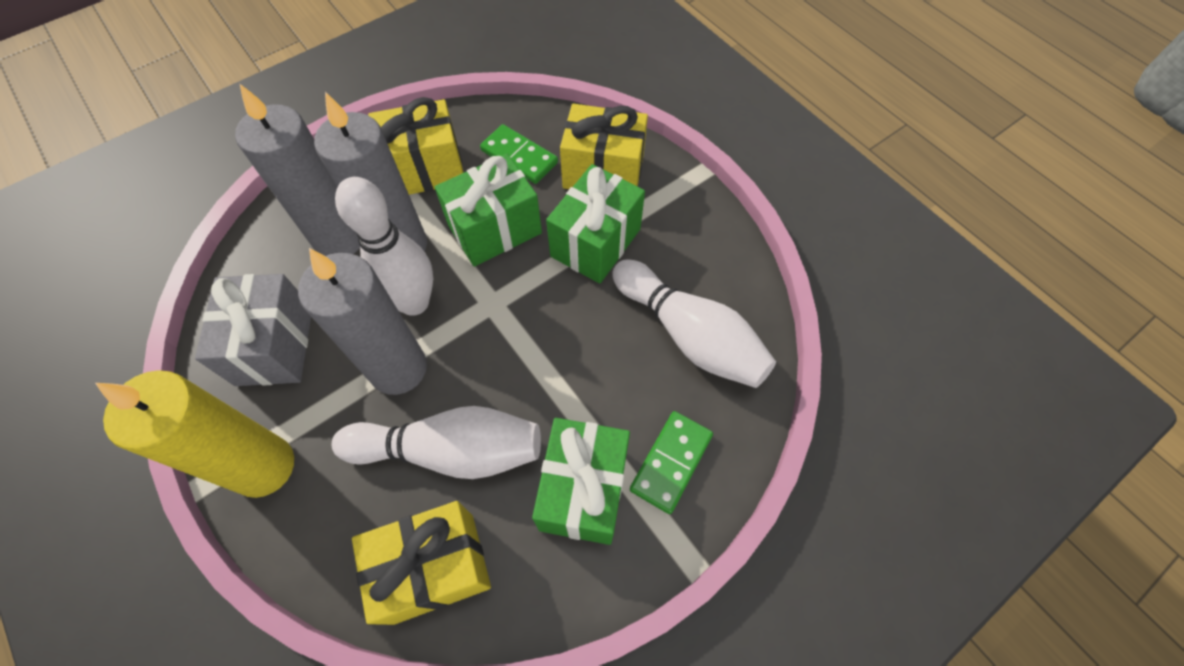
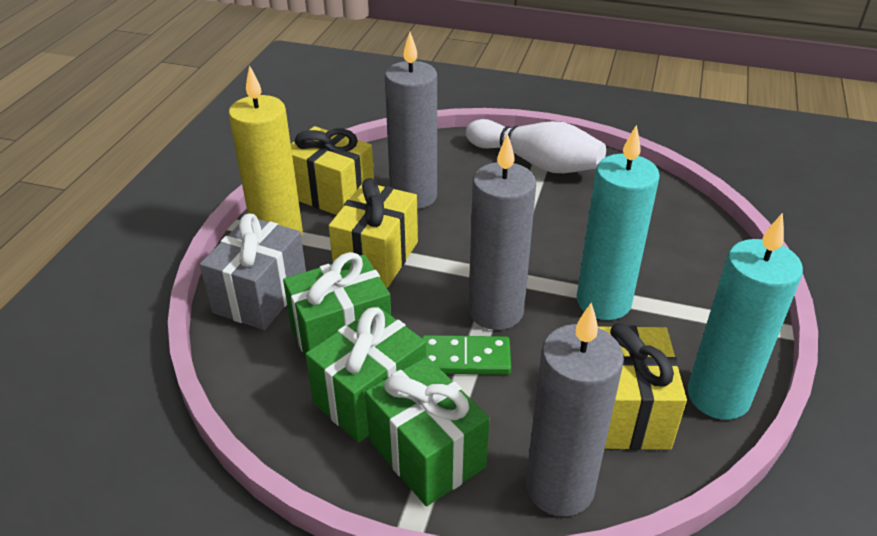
green domino: [480,124,558,184] [630,411,713,514] = 2 -> [422,335,511,375] = 1
turquoise candle: none = 0 -> [577,125,660,320] [688,213,803,420] = 2
white bowling pin: [332,406,541,479] [335,177,433,316] [612,260,776,388] = 3 -> [466,119,606,173] = 1

